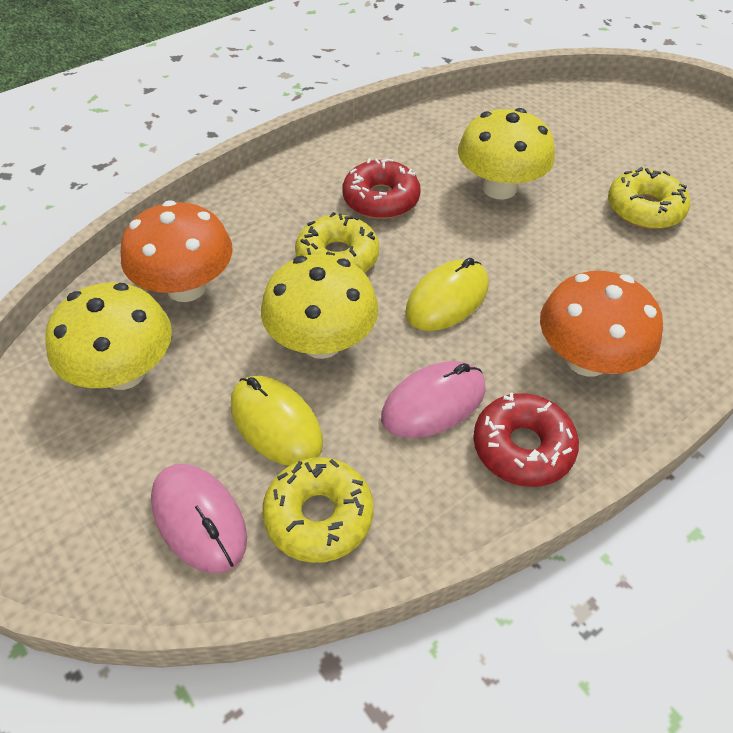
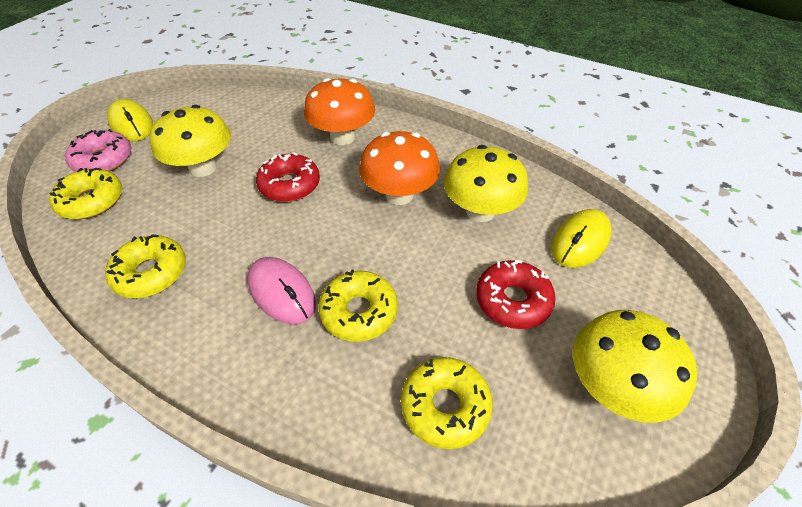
pink donut: none = 0 -> [65,129,131,172] = 1
pink mouse: [151,464,247,573] [381,361,486,438] = 2 -> [247,257,316,324] = 1
yellow donut: [262,457,374,563] [295,212,379,273] [608,167,690,229] = 3 -> [49,168,122,219] [105,235,186,298] [318,270,398,342] [401,357,493,449] = 4

